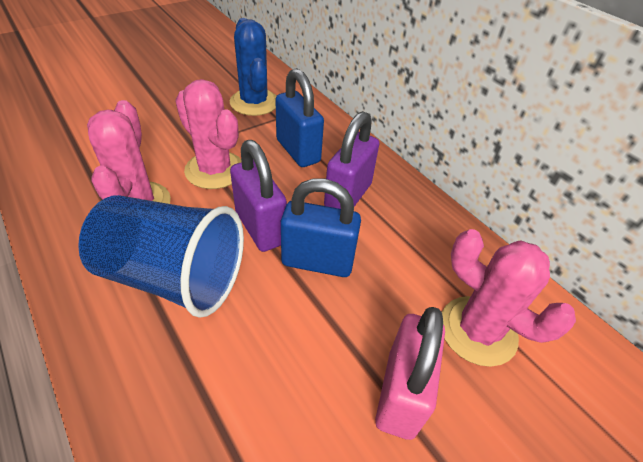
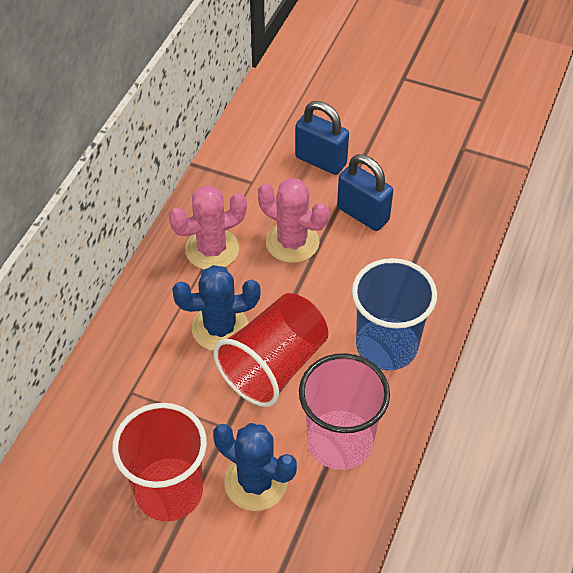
blue cactus: [230,18,276,116] = 1 -> [172,265,261,351] [213,423,297,511] = 2
pink cactus: [87,100,171,204] [175,79,242,189] [442,229,576,367] = 3 -> [169,185,247,270] [258,178,329,263] = 2
pink cup: none = 0 -> [299,353,390,470] = 1
pink padlock: [375,307,445,440] = 1 -> none = 0
purple padlock: [230,140,287,252] [324,111,379,209] = 2 -> none = 0
red cup: none = 0 -> [112,403,207,521] [214,293,328,407] = 2

